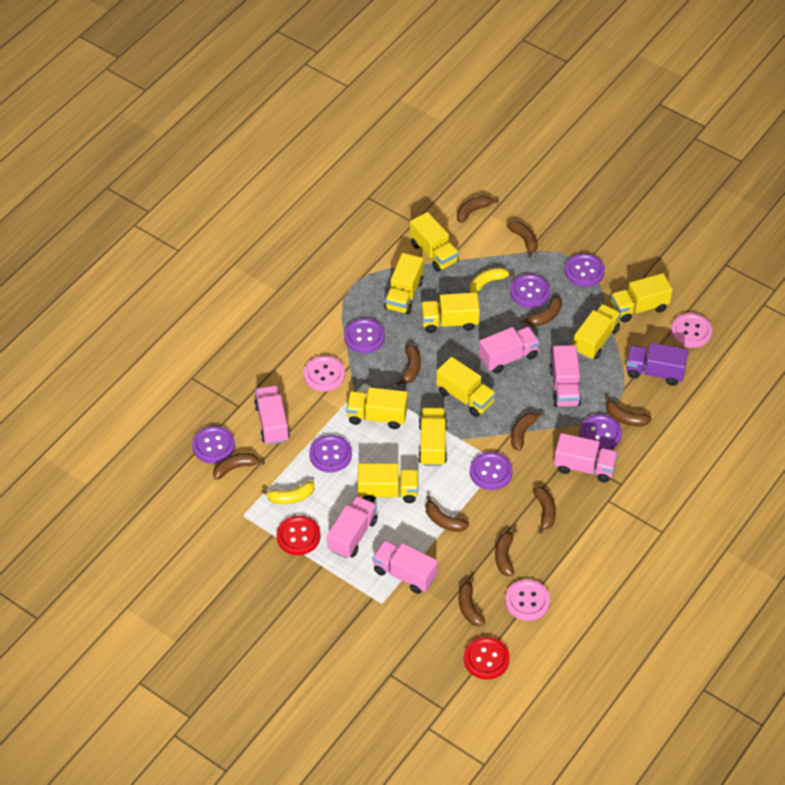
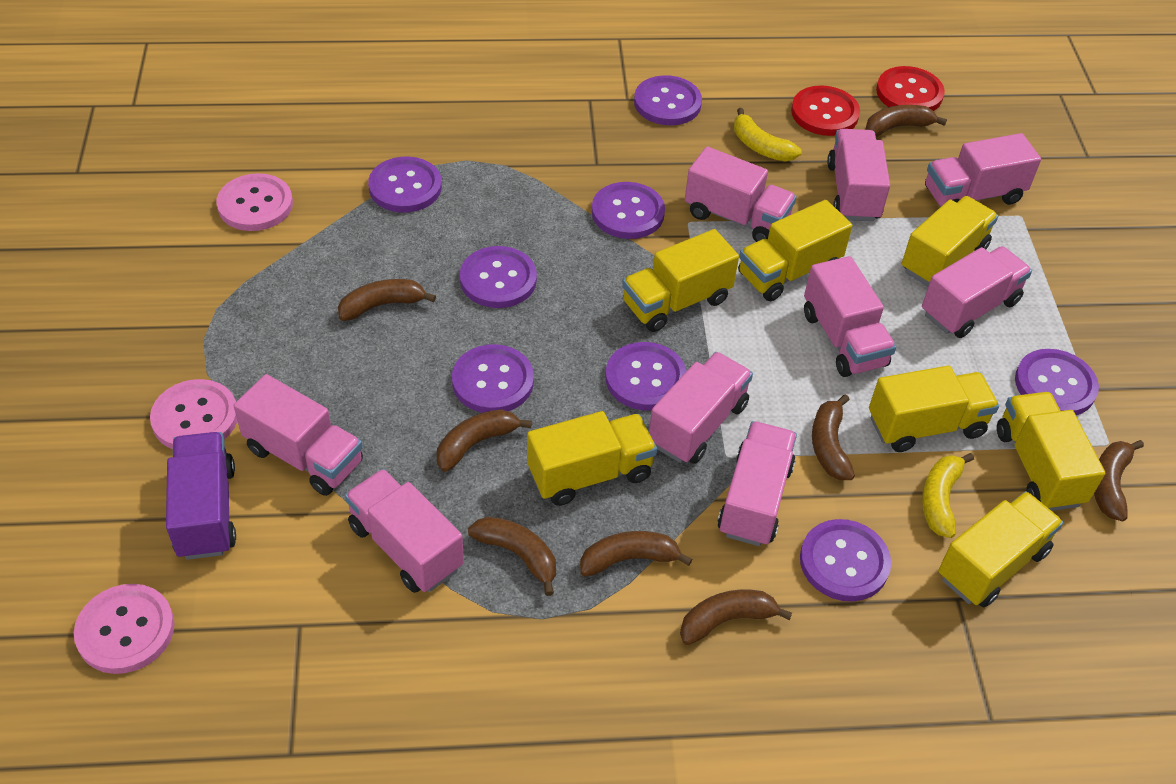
brown banana: [213,453,265,480] [396,345,421,386] [426,495,469,532] [457,195,499,223] [458,577,485,627] [495,528,517,576] [506,221,538,258] [511,412,544,451] [520,296,562,326] [533,487,556,534] [605,396,652,427] = 11 -> [338,279,436,321] [437,409,532,472] [468,517,556,596] [580,531,692,577] [680,590,792,645] [812,394,855,480] [865,105,947,137] [1094,440,1144,521] = 8
pink truck: [254,385,290,445] [327,496,378,558] [372,540,438,594] [479,327,540,374] [550,345,582,407] [554,433,618,483] = 6 -> [234,374,363,496] [345,469,464,593] [649,352,753,464] [685,147,797,242] [717,421,797,546] [804,256,896,377] [827,129,890,222] [922,246,1032,338] [925,133,1041,207] = 9
purple button: [192,426,235,464] [309,435,352,472] [344,318,385,353] [470,452,513,490] [510,274,550,308] [565,253,605,287] [579,414,622,451] = 7 -> [368,156,442,213] [452,344,534,413] [460,246,537,308] [592,182,665,239] [605,342,686,411] [634,75,702,125] [800,519,891,601] [1015,349,1099,415] = 8
yellow truck: [346,387,408,429] [358,463,419,503] [384,253,423,315] [410,212,459,272] [418,408,447,466] [421,292,480,333] [436,357,496,417] [573,304,621,360] [611,273,673,322] = 9 -> [527,411,657,506] [622,229,739,332] [738,200,852,301] [869,366,999,452] [902,196,998,286] [938,491,1063,608] [997,392,1105,511] = 7

